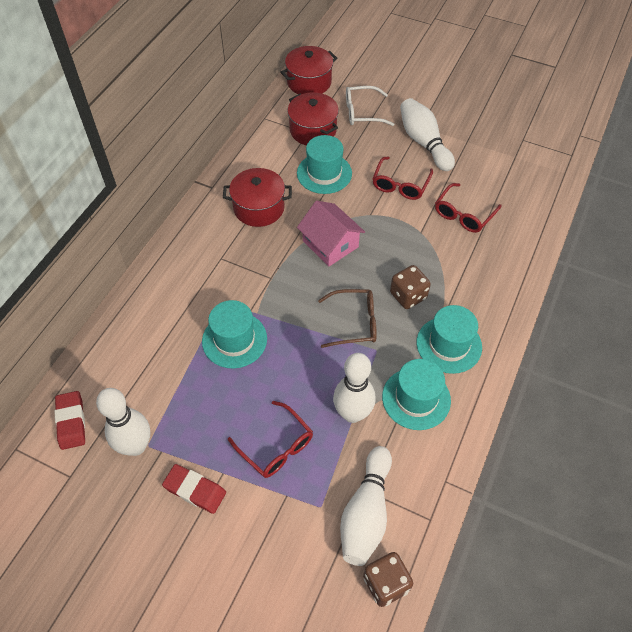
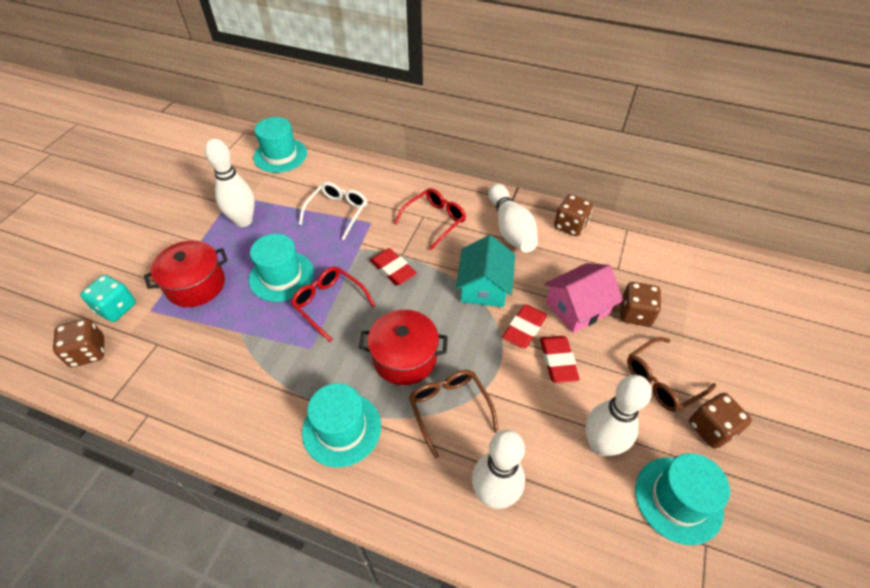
brown dice: [363,552,413,607] [390,265,431,309] = 2 -> [53,319,104,367] [554,194,593,236] [620,282,661,327] [689,393,752,449] = 4
brown glasses: [318,289,377,348] = 1 -> [409,370,499,458] [627,337,716,412] = 2
red eraser: [55,391,85,450] [162,464,226,514] = 2 -> [370,248,417,285] [503,304,547,349] [540,336,580,383] = 3
red glasses: [228,401,313,478] [372,156,433,200] [435,183,501,233] = 3 -> [291,267,375,342] [394,188,466,250] = 2
red pot: [223,168,292,227] [281,46,337,94] [287,92,339,145] = 3 -> [144,240,228,307] [359,310,448,385] = 2
turquoise dice: none = 0 -> [80,275,136,322] = 1
turquoise house: none = 0 -> [456,235,515,307] = 1

